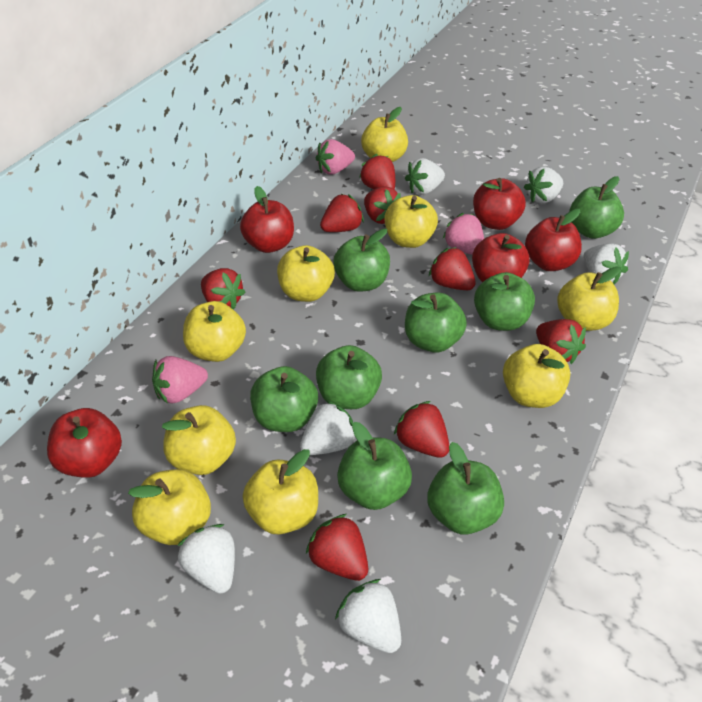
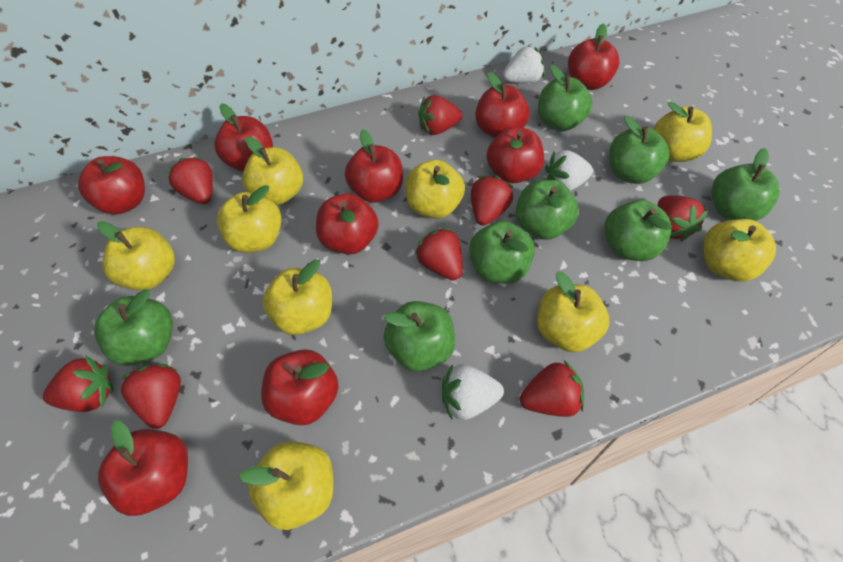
pink strawberry: [152,356,208,404] [316,139,355,174] [443,213,484,255] = 3 -> none = 0
red apple: [47,408,122,478] [240,186,294,253] [472,233,530,282] [473,178,526,230] [525,209,582,271] = 5 -> [78,156,145,215] [98,420,188,516] [215,104,273,172] [261,349,339,425] [316,193,379,255] [345,129,403,203] [475,72,530,138] [487,127,544,183] [568,23,619,90] = 9
white strawberry: [177,524,235,594] [300,400,355,455] [335,579,401,653] [405,158,445,195] [524,167,563,203] [583,243,629,285] = 6 -> [442,364,504,420] [503,46,545,83] [545,150,593,191] = 3

